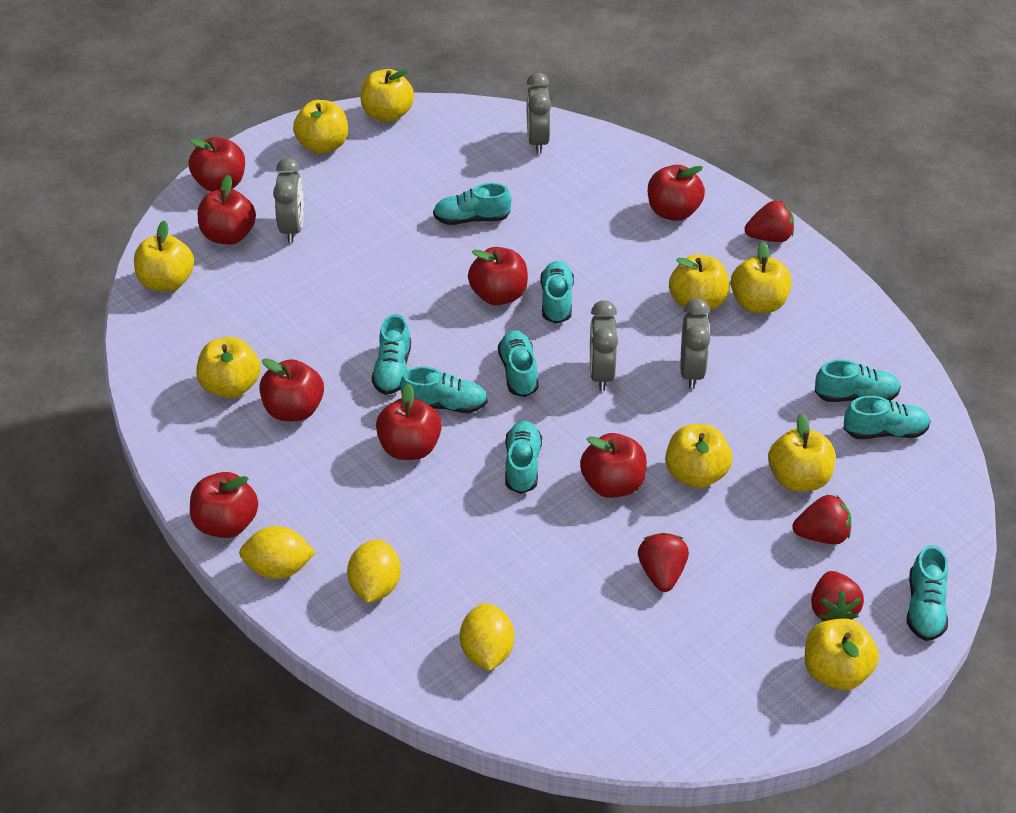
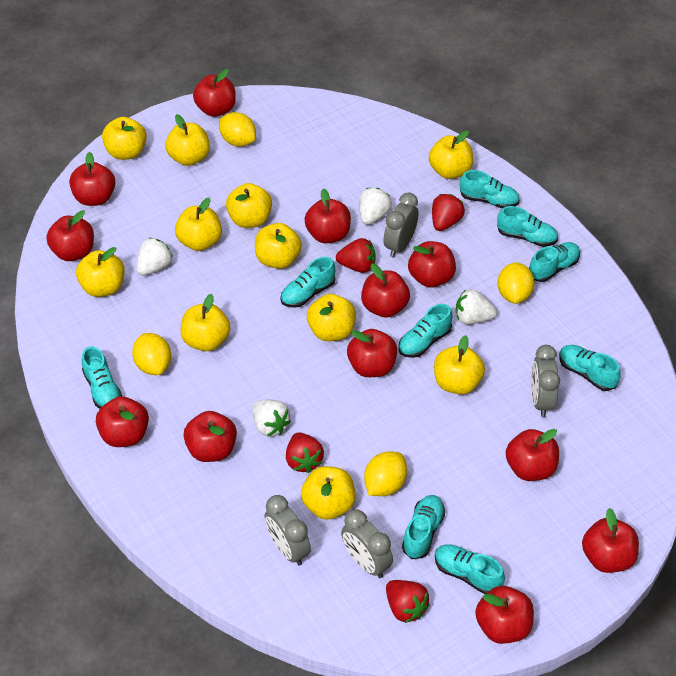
red apple: [189,137,245,192] [190,472,258,538] [198,175,256,245] [259,358,324,421] [376,383,442,460] [468,247,528,305] [580,433,647,498] [648,165,705,221] = 8 -> [46,210,94,261] [69,152,115,206] [96,396,149,447] [184,411,237,462] [193,69,236,117] [305,188,351,244] [347,329,397,377] [361,263,410,318] [408,241,456,288] [475,586,534,644] [506,429,559,481] [582,508,639,573] = 12
white strawberry: none = 0 -> [137,238,173,276] [253,400,291,437] [359,188,392,225] [456,289,497,324] = 4
yellow apple: [134,221,194,292] [197,337,261,398] [293,100,348,154] [360,69,414,122] [665,424,732,488] [669,254,729,310] [731,242,792,313] [768,413,835,492] [805,619,879,690] = 9 -> [76,247,125,297] [102,117,147,160] [165,114,210,166] [175,198,222,251] [181,294,230,351] [226,183,272,228] [255,223,302,269] [301,466,355,519] [307,294,356,341] [429,130,473,179] [434,335,485,395] = 11
yellow lemon: [239,526,316,579] [347,539,401,603] [460,603,514,671] = 3 -> [132,333,171,375] [219,112,256,147] [364,452,407,496] [498,262,534,304] = 4

